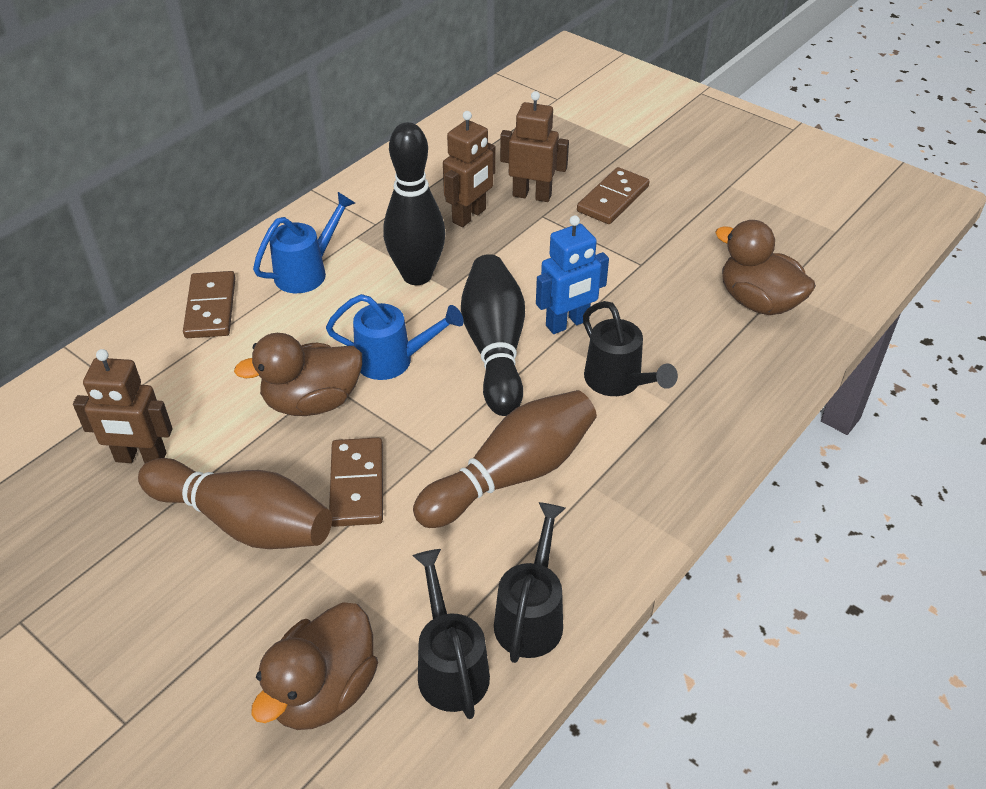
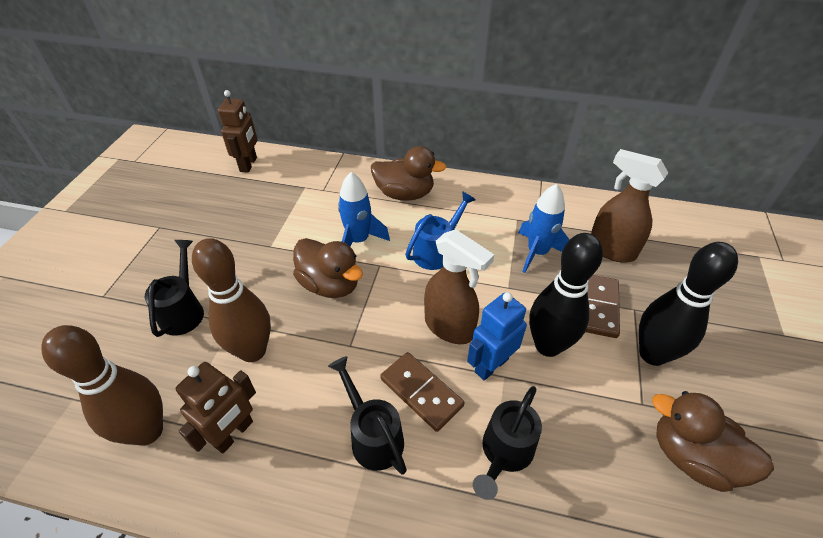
blue rocket: none = 0 -> [338,172,390,246] [519,184,570,273] = 2
blue watering can: [253,192,355,293] [326,294,464,380] = 2 -> [405,191,476,270] = 1
brown domino: [183,271,235,338] [329,438,383,527] [577,167,650,224] = 3 -> [380,352,464,432] [586,275,620,338] = 2
brown robot: [73,349,172,463] [443,111,496,227] [500,91,569,202] = 3 -> [176,362,256,454] [218,90,257,173] = 2
brown spray bottle: none = 0 -> [424,229,494,344] [591,149,668,263] = 2

